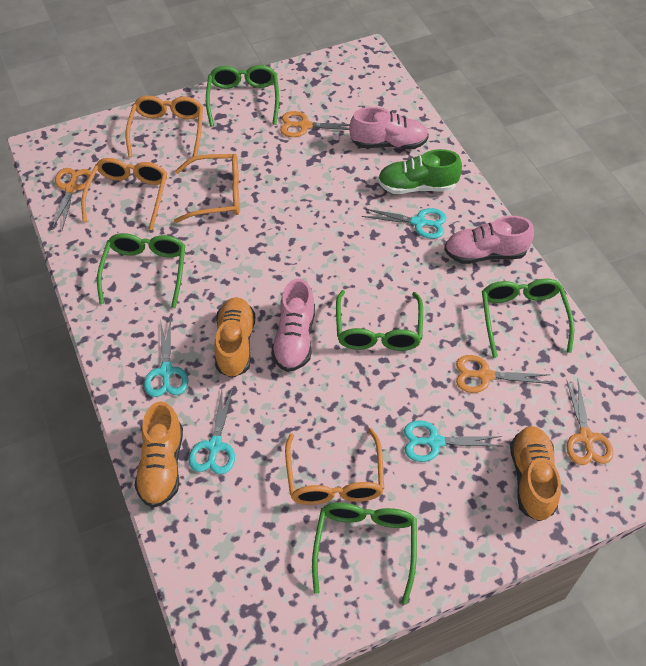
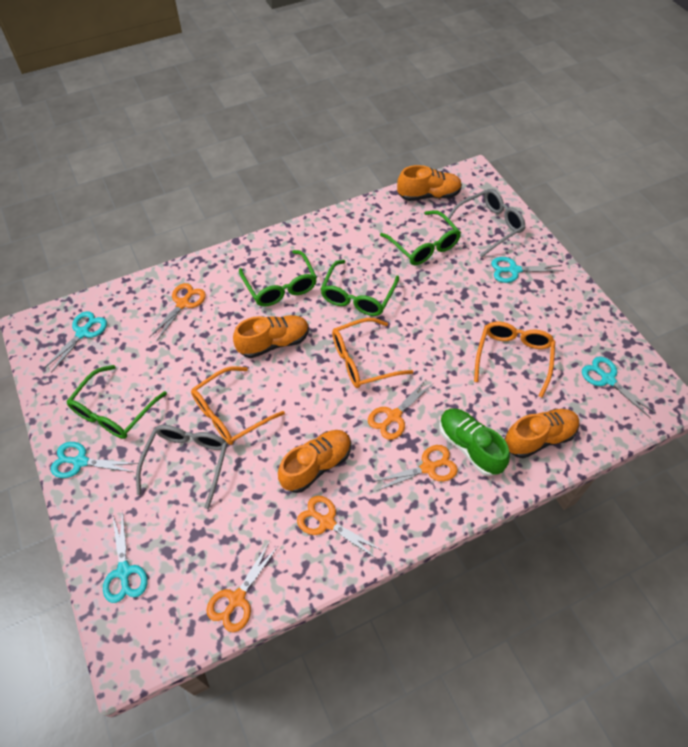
green glasses: [97,233,185,308] [206,65,279,127] [312,503,417,605] [336,290,423,351] [482,279,574,358] = 5 -> [66,365,167,439] [239,250,317,307] [320,260,399,316] [380,210,461,265] = 4
grey glasses: none = 0 -> [136,425,228,509] [445,189,526,258] = 2
orange glasses: [81,158,167,230] [126,96,203,157] [174,154,240,223] [285,428,384,505] = 4 -> [191,366,285,445] [332,318,413,388] [474,321,555,398] = 3
orange scissors: [52,168,92,230] [280,111,350,137] [456,355,551,393] [567,380,614,465] = 4 -> [149,283,206,341] [207,541,278,632] [297,496,383,559] [368,378,434,440] [372,445,458,491] = 5
orange shoe: [134,401,183,508] [214,297,255,378] [510,426,561,521] = 3 -> [233,315,309,358] [278,430,351,493] [397,165,462,201] [504,409,580,458] = 4
pink shoe: [271,279,315,372] [349,107,429,149] [444,216,534,264] = 3 -> none = 0
turquoise scissors: [144,318,189,397] [188,388,235,475] [362,208,447,239] [404,420,502,462] = 4 -> [43,311,107,373] [51,442,138,478] [103,510,147,603] [491,257,563,283] [582,356,656,418] = 5

